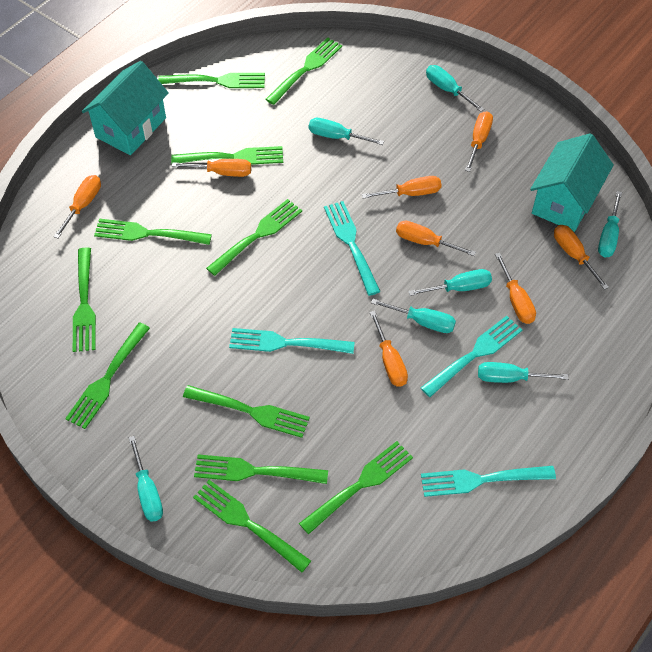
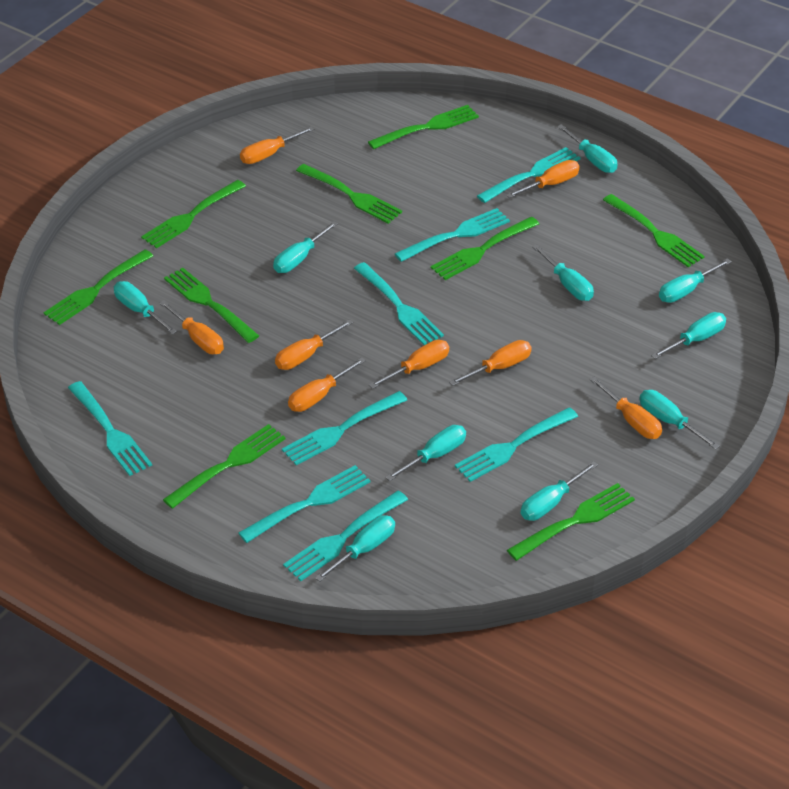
green fork: [65,322,150,429] [73,247,96,352] [94,219,212,245] [158,73,265,88] [171,146,283,165] [183,385,310,438] [193,480,311,573] [194,454,328,484] [206,199,302,276] [265,37,342,105] [299,441,413,535] = 11 -> [43,249,153,325] [141,180,246,248] [163,424,286,509] [164,267,259,343] [296,164,402,224] [368,105,479,149] [431,217,539,280] [507,483,635,561] [603,194,705,267] = 9
turquoise fork: [229,328,355,354] [324,201,381,296] [421,316,522,397] [421,466,556,497] = 4 -> [68,381,152,476] [238,465,370,543] [282,391,407,465] [283,490,408,581] [354,262,444,345] [395,208,510,262] [455,407,578,482] [477,147,581,203] = 8
turquoise house: [82,61,169,155] [530,133,614,232] = 2 -> none = 0
turquoise screwdriver: [129,436,163,522] [309,118,384,145] [371,299,456,333] [408,269,492,296] [426,65,484,112] [478,362,568,383] [598,191,622,257] = 7 -> [114,281,177,334] [273,221,338,273] [315,515,395,582] [385,425,466,481] [521,461,598,521] [532,244,594,301] [557,124,618,173] [639,390,720,450] [651,312,726,359] [659,258,732,303] = 10

